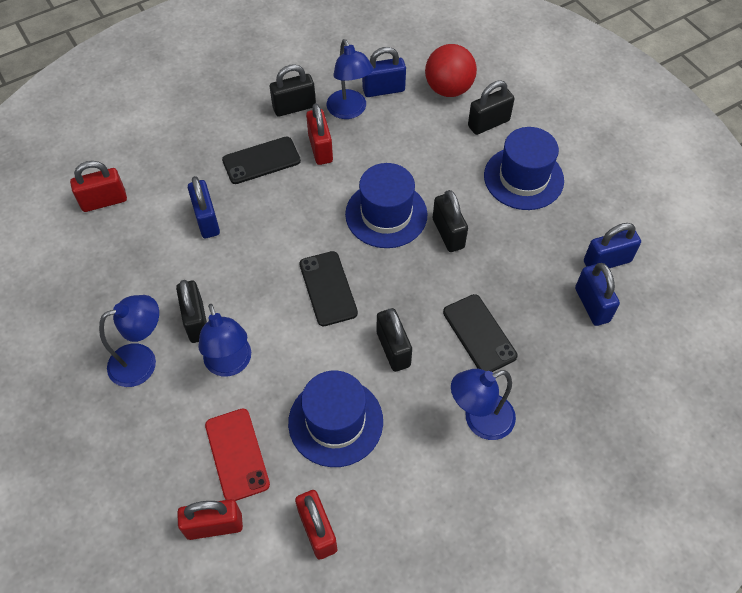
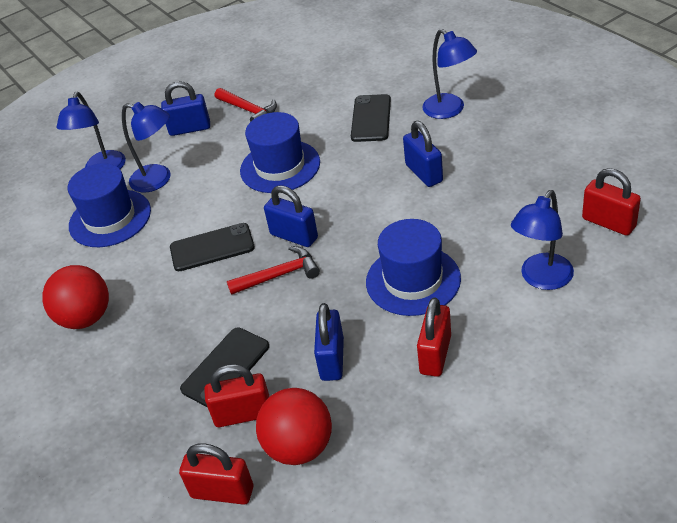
black padlock: [176,280,207,343] [270,64,316,117] [377,308,412,372] [433,190,468,252] [468,80,515,135] = 5 -> none = 0
red ball: [425,44,477,97] = 1 -> [42,265,109,329] [256,388,332,465] = 2
red hammer: none = 0 -> [215,88,277,122] [227,246,320,295] = 2
red phone: [205,409,270,501] = 1 -> none = 0

